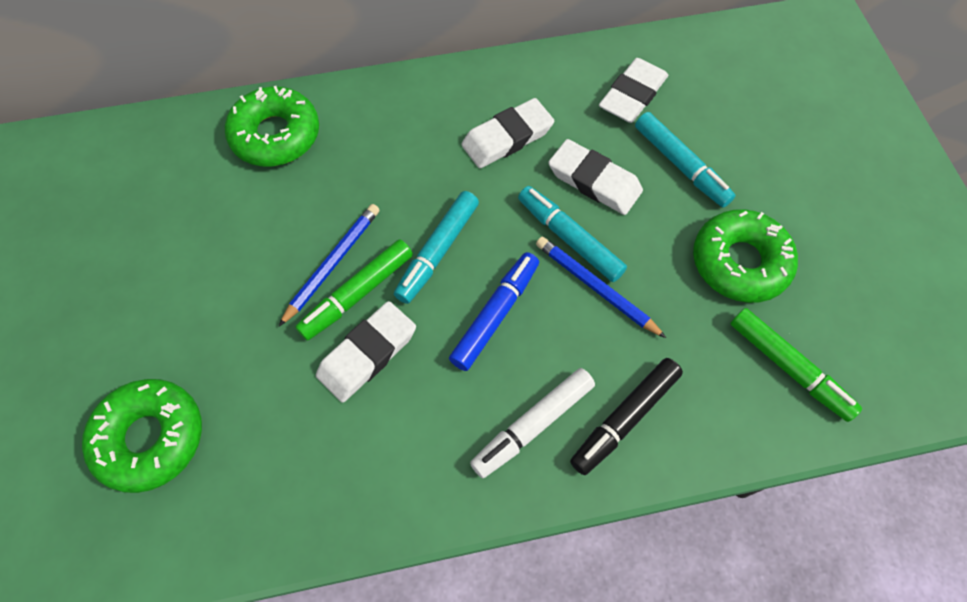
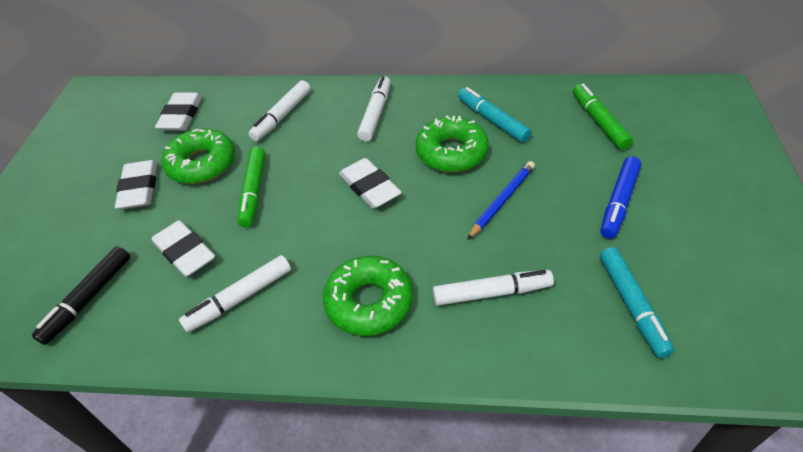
blue pencil: [279,204,380,326] [536,237,666,338] = 2 -> [467,161,535,240] = 1
turquoise marker: [394,191,479,304] [518,186,627,282] [635,112,736,207] = 3 -> [458,87,532,143] [600,247,675,358] = 2
white marker: [470,368,595,479] = 1 -> [179,255,291,333] [248,80,311,141] [357,76,391,142] [433,270,554,306] = 4

